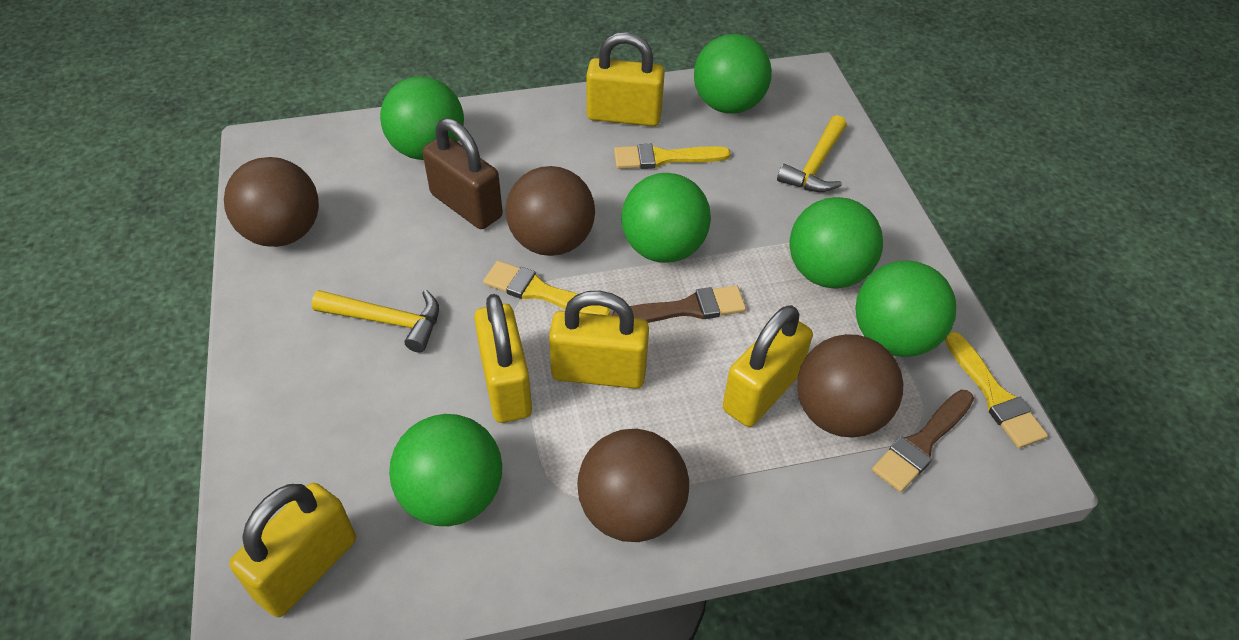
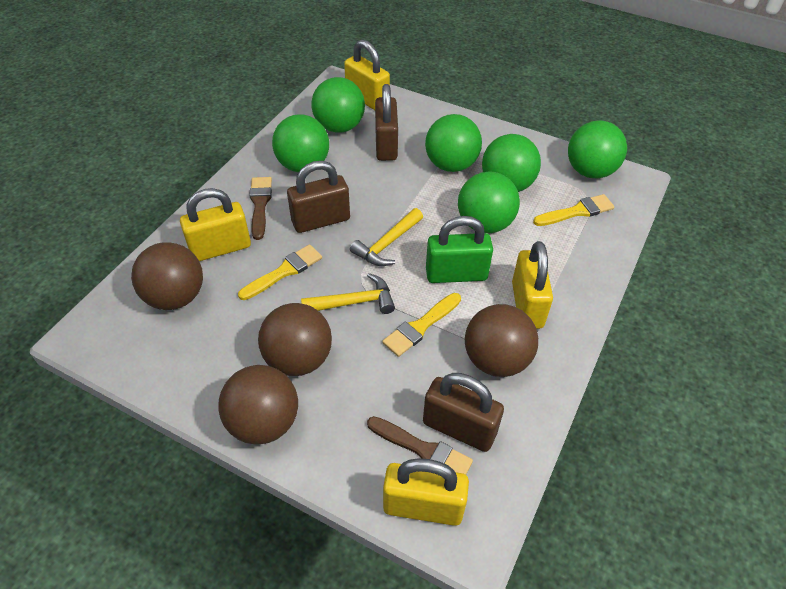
brown padlock: [422,118,503,229] = 1 -> [287,161,350,233] [375,84,398,161] [423,373,504,452] = 3
green padlock: none = 0 -> [426,216,493,283] = 1
yellow padlock: [229,483,356,617] [474,294,532,423] [549,291,649,389] [586,32,665,126] [723,305,813,427] = 5 -> [180,188,251,261] [344,40,390,110] [383,458,469,526] [512,241,553,329] = 4

